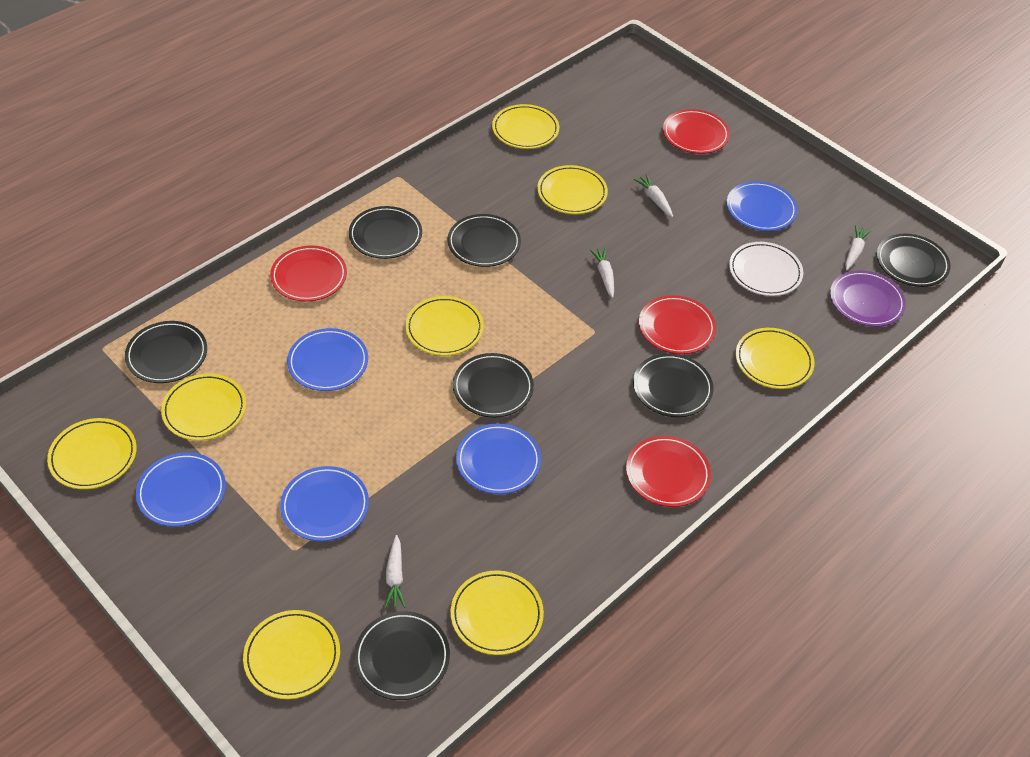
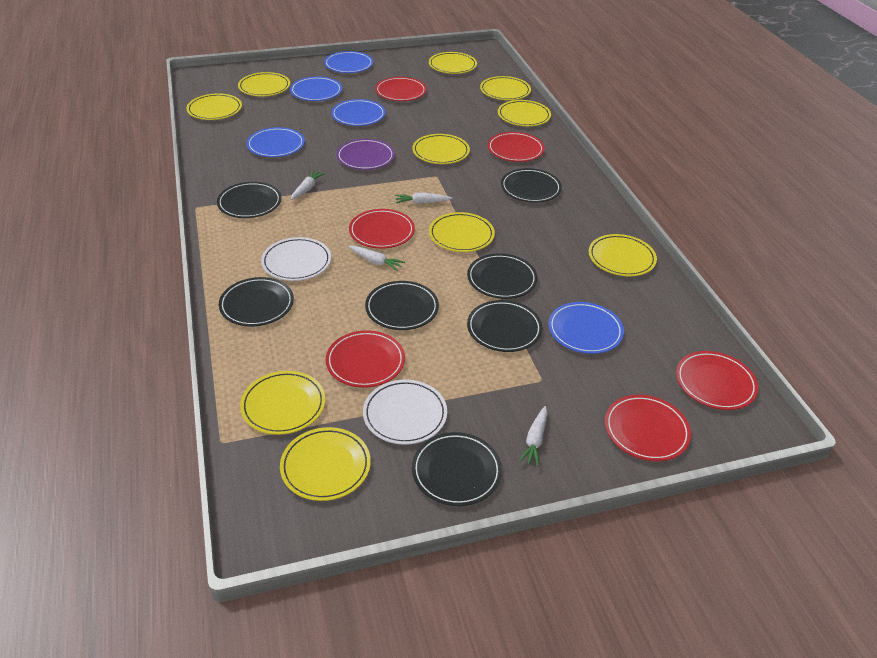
red plate: [270,245,347,301] [626,436,711,507] [639,295,716,354] [663,109,730,154] = 4 -> [326,330,405,388] [349,209,415,248] [375,77,427,101] [488,132,544,162] [605,395,691,461] [676,351,758,410] = 6
white plate: [729,242,803,296] = 1 -> [261,237,331,281] [363,380,447,445] = 2
yellow plate: [47,418,137,489] [161,373,246,440] [243,610,340,699] [405,296,484,356] [451,570,544,655] [492,104,559,149] [537,165,608,214] [736,328,815,389] = 8 -> [187,93,242,120] [238,72,290,96] [240,371,325,435] [280,427,371,501] [412,134,470,164] [429,52,477,74] [429,212,495,252] [480,76,531,100] [498,100,551,126] [589,234,657,276] = 10

